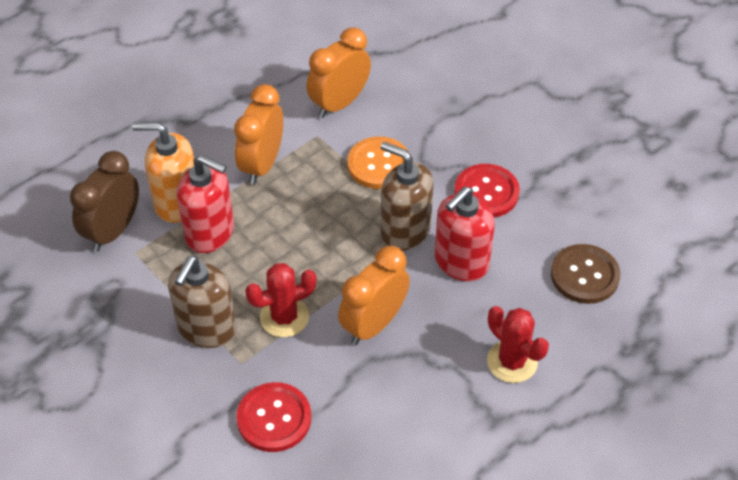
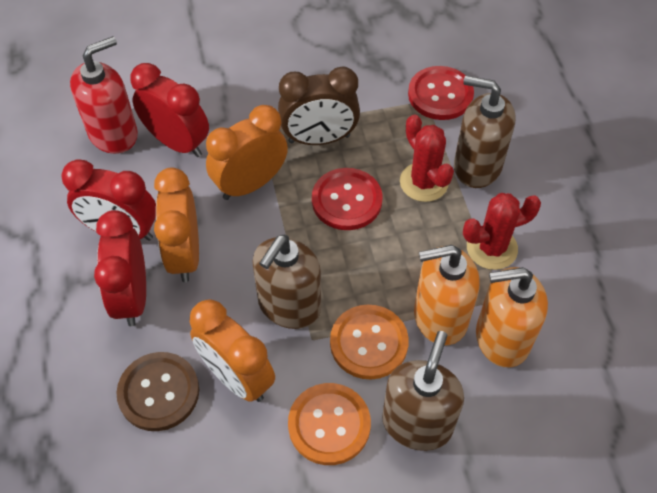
brown soap dispenser: [168,256,236,348] [381,142,434,251] = 2 -> [252,235,321,329] [382,331,464,451] [454,76,515,188] = 3
orange button: [347,136,410,189] = 1 -> [288,383,371,465] [330,305,409,380] = 2
orange soap dispenser: [132,122,194,223] = 1 -> [414,245,480,345] [476,267,548,367] = 2
red clock: none = 0 -> [62,159,156,241] [94,210,146,326] [130,63,209,157] = 3
red soap dispenser: [177,155,234,253] [435,186,495,281] = 2 -> [70,36,138,154] = 1

